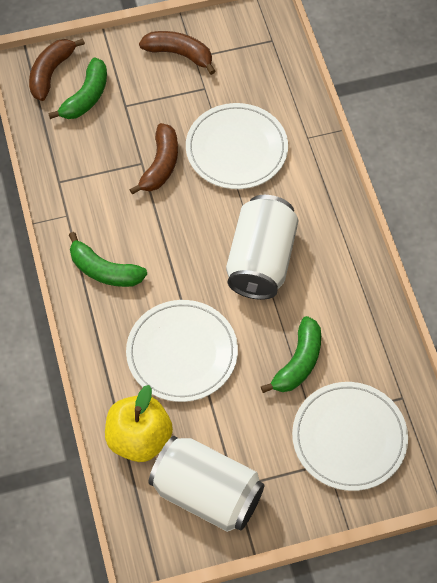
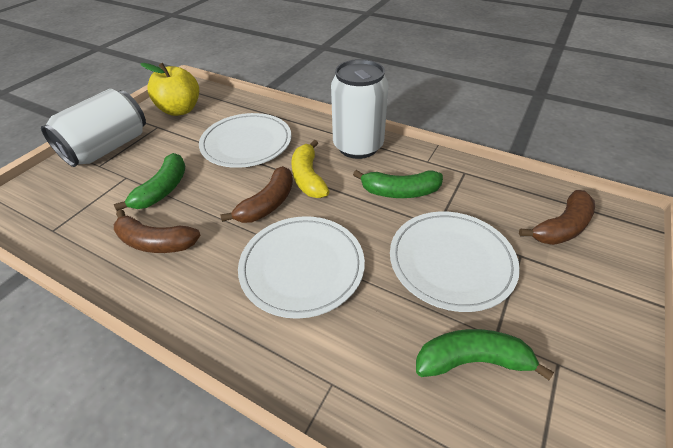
yellow banana: none = 0 -> [291,140,330,198] = 1

